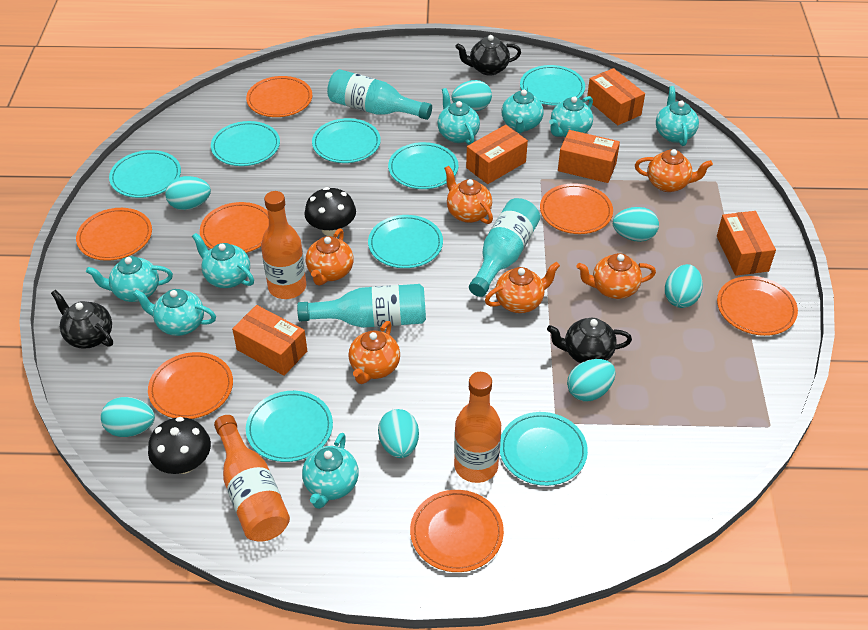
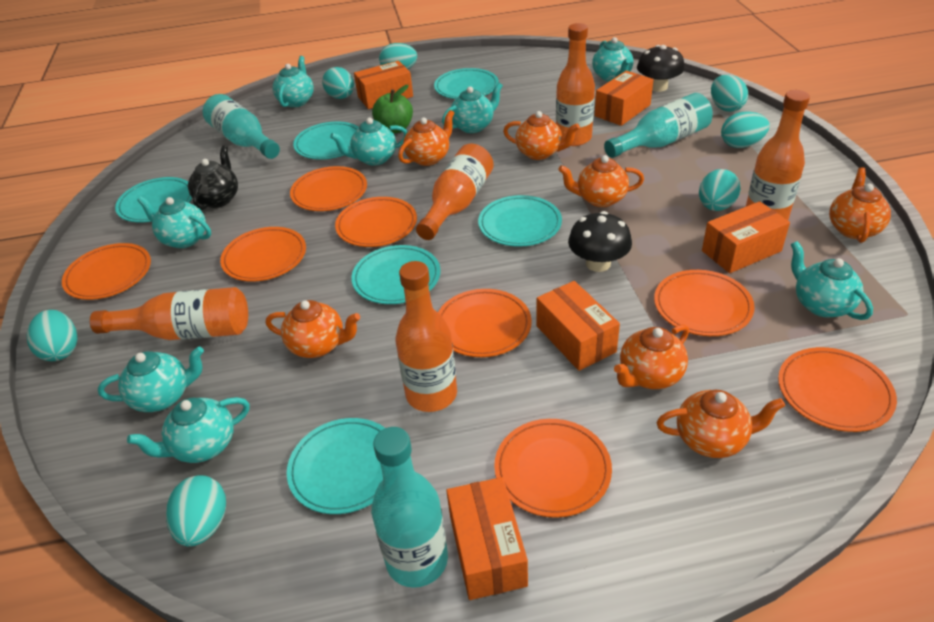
black teapot: [51,290,113,349] [455,35,521,76] [547,318,632,363] = 3 -> [188,146,238,210] = 1
green apple: none = 0 -> [372,85,413,134] = 1
orange bottle: [214,415,290,542] [261,191,306,299] [454,372,501,483] = 3 -> [90,287,248,340] [396,261,457,412] [416,144,494,240] [556,23,595,146] [746,90,810,220] = 5
orange plate: [76,208,152,261] [148,352,233,419] [200,202,269,253] [246,76,312,117] [410,490,504,572] [540,183,613,234] [717,276,798,336] = 7 -> [62,243,151,300] [220,227,306,282] [290,166,367,211] [335,197,417,247] [438,289,532,357] [494,419,612,518] [654,270,755,336] [778,347,897,432] = 8
orange teapot: [306,228,354,286] [348,321,400,384] [444,166,493,224] [485,262,560,313] [576,253,656,299] [635,149,713,192] = 6 -> [266,300,360,358] [398,110,455,166] [503,111,580,160] [558,155,644,207] [614,324,689,389] [657,390,785,458] [829,167,891,243] = 7
turquoise plate: [109,150,181,198] [211,121,280,166] [246,391,333,462] [312,118,381,163] [368,215,443,268] [388,142,458,189] [500,412,588,486] [520,65,585,105] = 8 -> [115,177,192,223] [287,418,385,514] [293,121,359,160] [351,245,441,304] [434,68,499,99] [478,195,562,247] = 6

